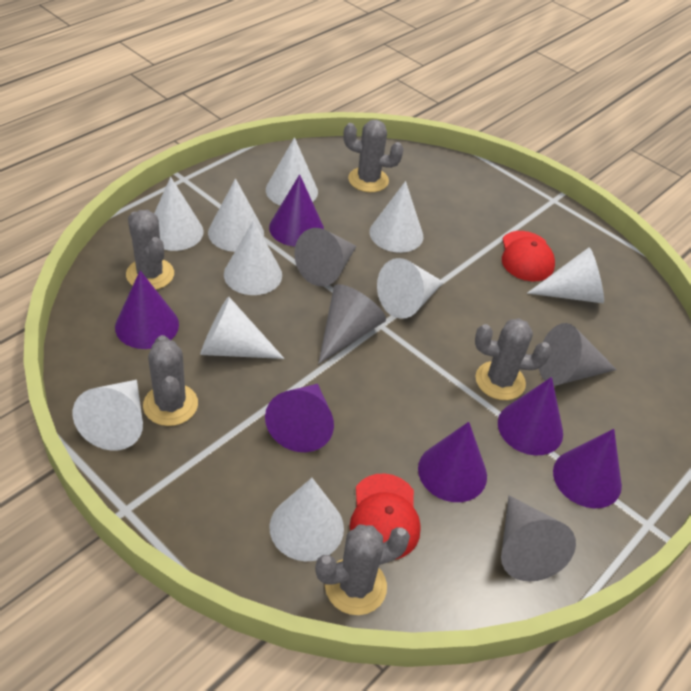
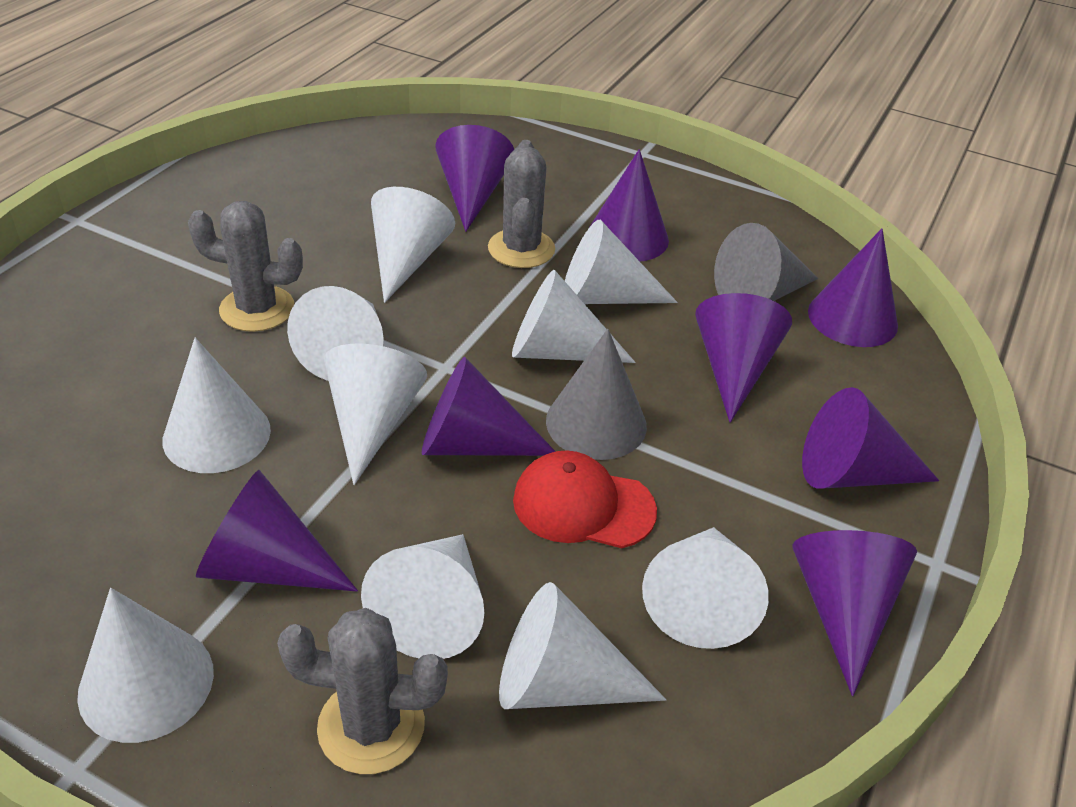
grey cactus: [126,210,174,290] [143,335,198,426] [315,524,410,615] [343,120,404,192] [475,318,551,400] = 5 -> [188,201,303,332] [277,608,448,774] [488,140,555,268] = 3
grey cone: [294,228,357,286] [318,284,386,364] [501,496,576,582] [539,323,617,385] = 4 -> [546,329,647,460] [714,223,818,301] = 2
purple cone: [115,270,179,349] [265,384,334,452] [269,174,324,247] [418,422,487,502] [498,377,563,456] [553,429,622,508] = 6 -> [196,470,358,592] [422,357,556,456] [435,125,514,232] [588,149,669,261] [695,293,792,423] [792,530,917,696] [802,387,939,489] [808,228,898,347] = 8
red cap: [350,473,421,560] [502,231,555,281] = 2 -> [513,450,657,548] = 1

